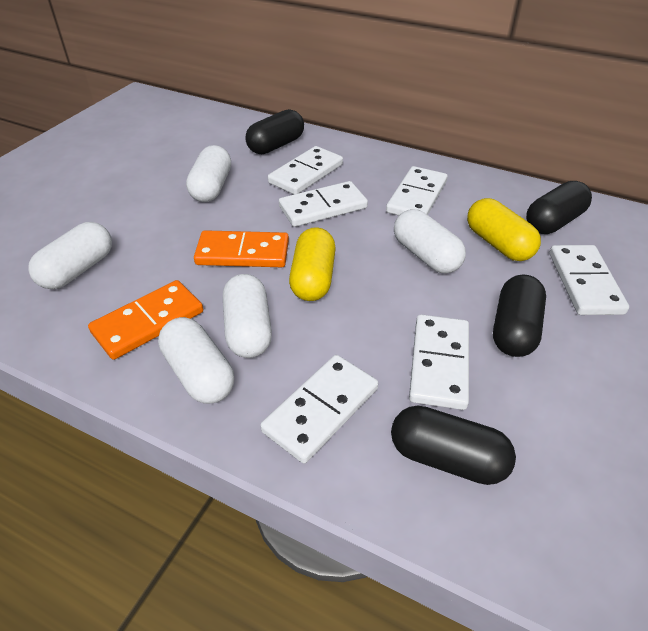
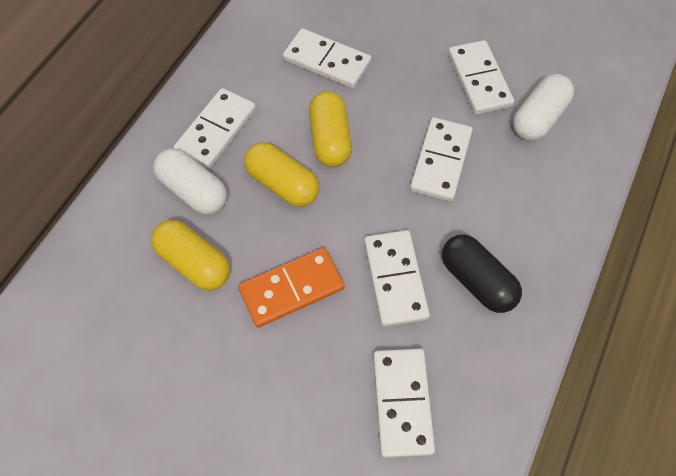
black capsule: [245,109,304,154] [391,406,516,485] [493,274,546,357] [526,181,592,234] = 4 -> [442,235,522,313] = 1
orange domino: [88,280,203,360] [194,230,289,267] = 2 -> [238,248,345,328] = 1
white capsule: [28,222,112,289] [158,317,234,404] [186,145,231,202] [223,274,272,358] [394,209,466,273] = 5 -> [153,148,227,215] [513,74,574,141] = 2
yellow capsule: [289,227,336,301] [467,198,541,261] = 2 -> [151,220,230,290] [244,142,319,207] [309,91,352,167] = 3

